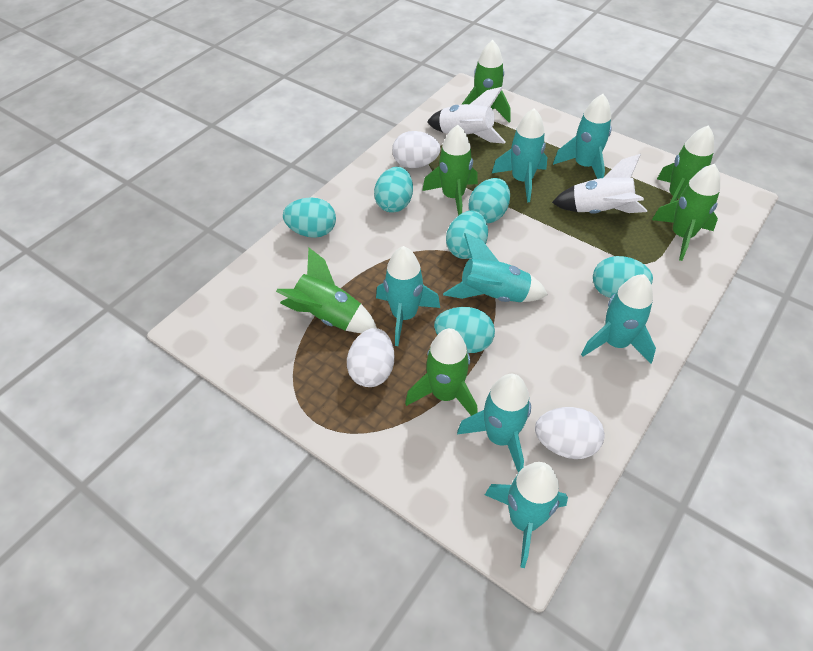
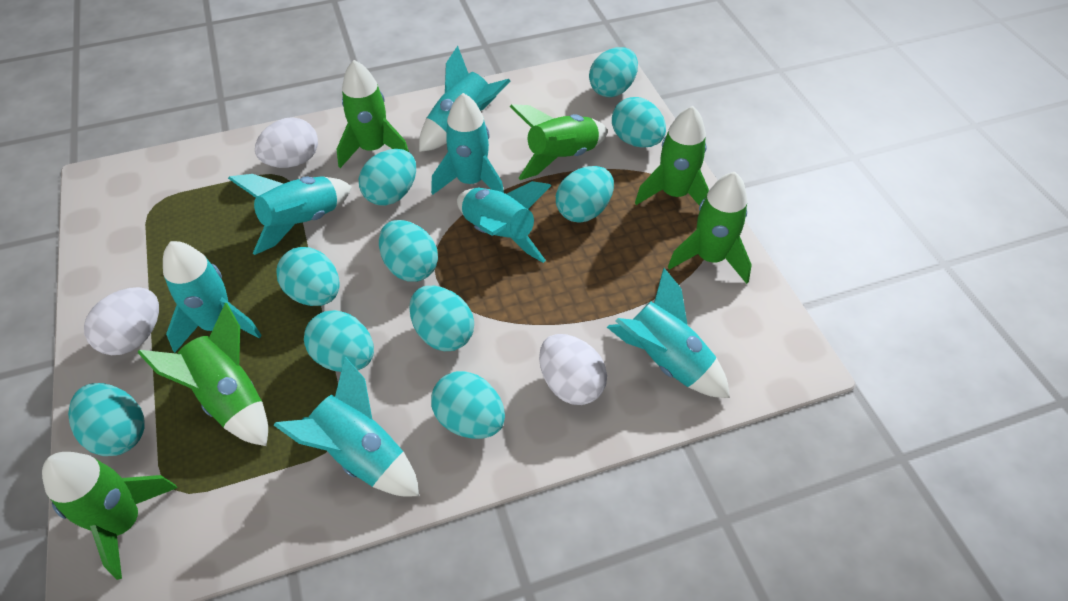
turquoise egg: [283,197,336,238] [374,167,413,213] [434,307,495,353] [446,210,488,259] [469,178,510,223] [593,256,653,298] = 6 -> [68,383,144,456] [276,247,340,306] [304,310,374,372] [359,149,416,206] [379,220,438,282] [409,286,474,351] [431,371,505,439] [556,166,614,223] [589,47,638,97] [612,97,666,148] = 10
white rocket: [427,87,506,144] [552,154,647,214] = 2 -> none = 0

